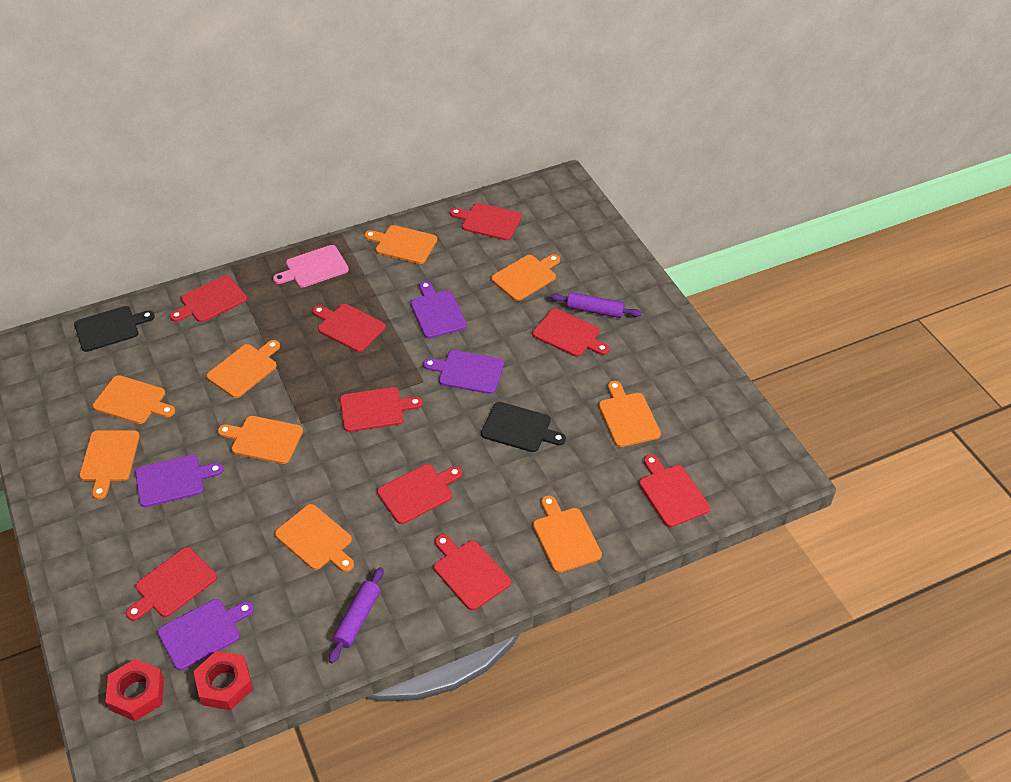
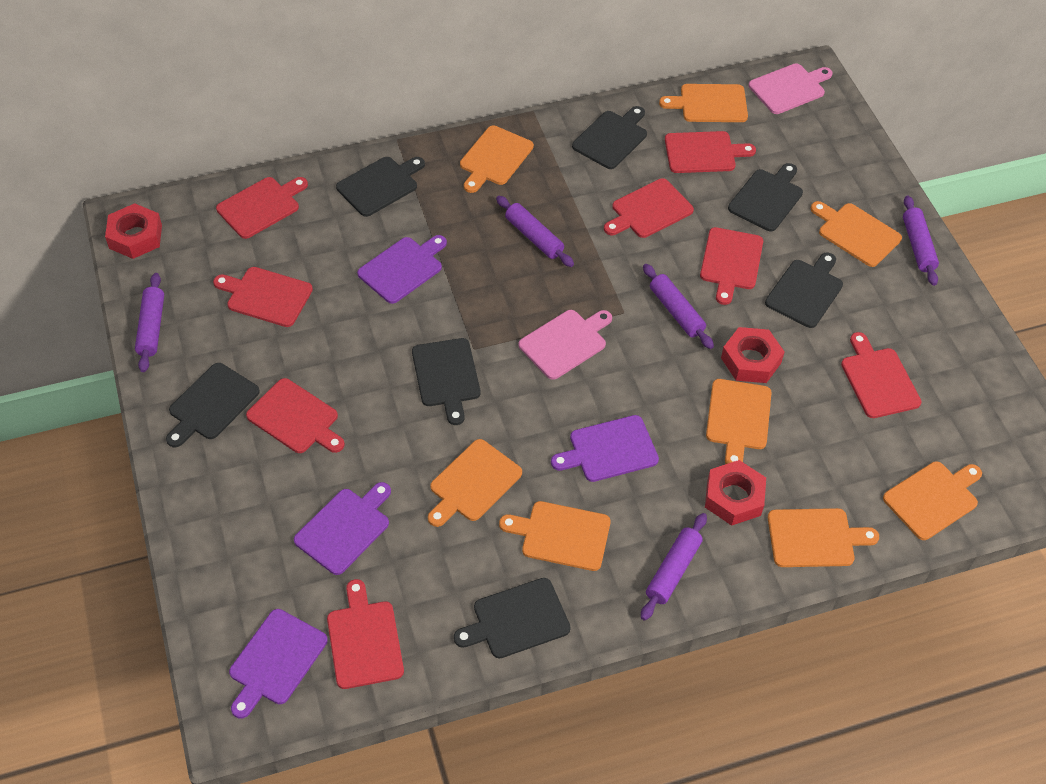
black cutting board: [74,306,155,352] [481,402,566,452] = 2 -> [166,363,260,447] [336,157,425,217] [412,338,480,425] [454,578,571,658] [572,106,647,169] [728,163,803,231] [765,253,843,328] = 7
orange cutting board: [79,430,140,500] [93,375,175,424] [206,340,280,398] [218,416,303,464] [275,504,354,572] [364,225,437,264] [491,254,560,301] [533,495,602,573] [599,381,661,447] = 9 -> [428,439,522,527] [460,126,534,193] [499,501,611,571] [659,84,748,122] [706,379,772,464] [768,508,879,567] [811,201,902,267] [883,461,982,540] = 8
pink cutting board: [273,245,349,288] = 1 -> [518,310,612,380] [749,63,832,114] = 2
purple rolling pin: [329,567,384,663] [550,292,642,318] = 2 -> [135,273,164,372] [496,196,574,267] [641,513,707,621] [643,264,714,349] [903,195,939,286] = 5
red cutting board: [126,547,217,621] [170,275,247,322] [312,304,386,352] [340,387,423,432] [377,464,462,524] [434,535,511,610] [450,203,522,240] [532,308,609,357] [639,455,710,527] = 9 -> [213,267,313,327] [216,177,308,239] [246,378,345,453] [327,579,404,689] [604,178,694,238] [665,131,756,173] [700,227,763,305] [841,332,922,418] = 8
red nut: [105,659,164,721] [194,651,253,710] = 2 -> [105,203,162,259] [705,460,766,526] [721,327,785,383] = 3

